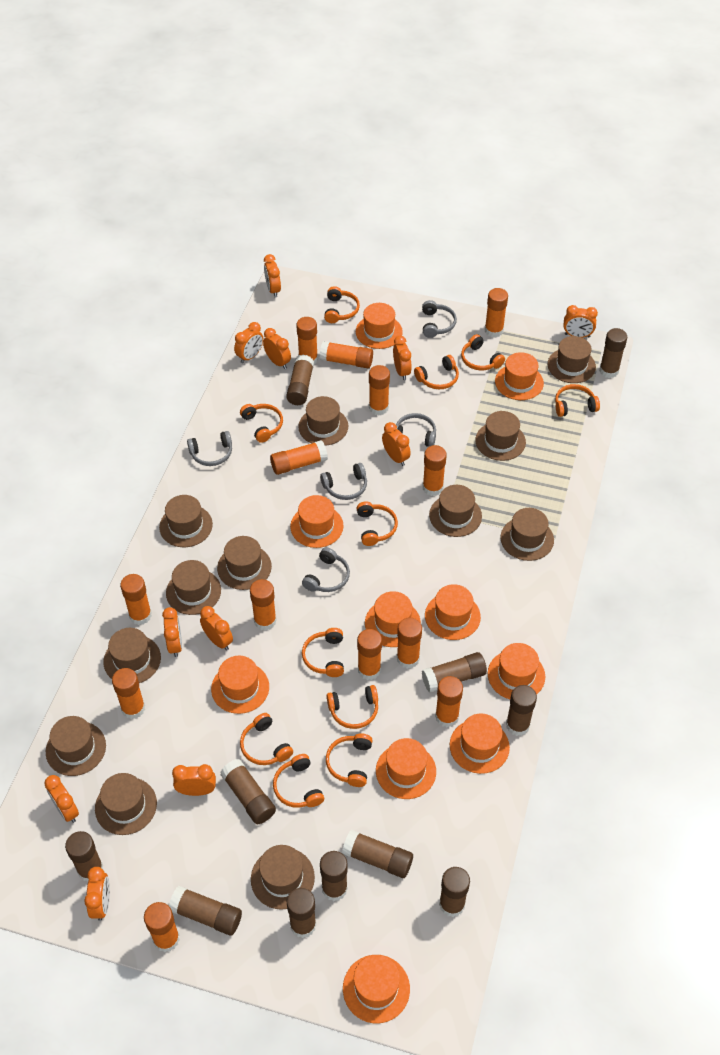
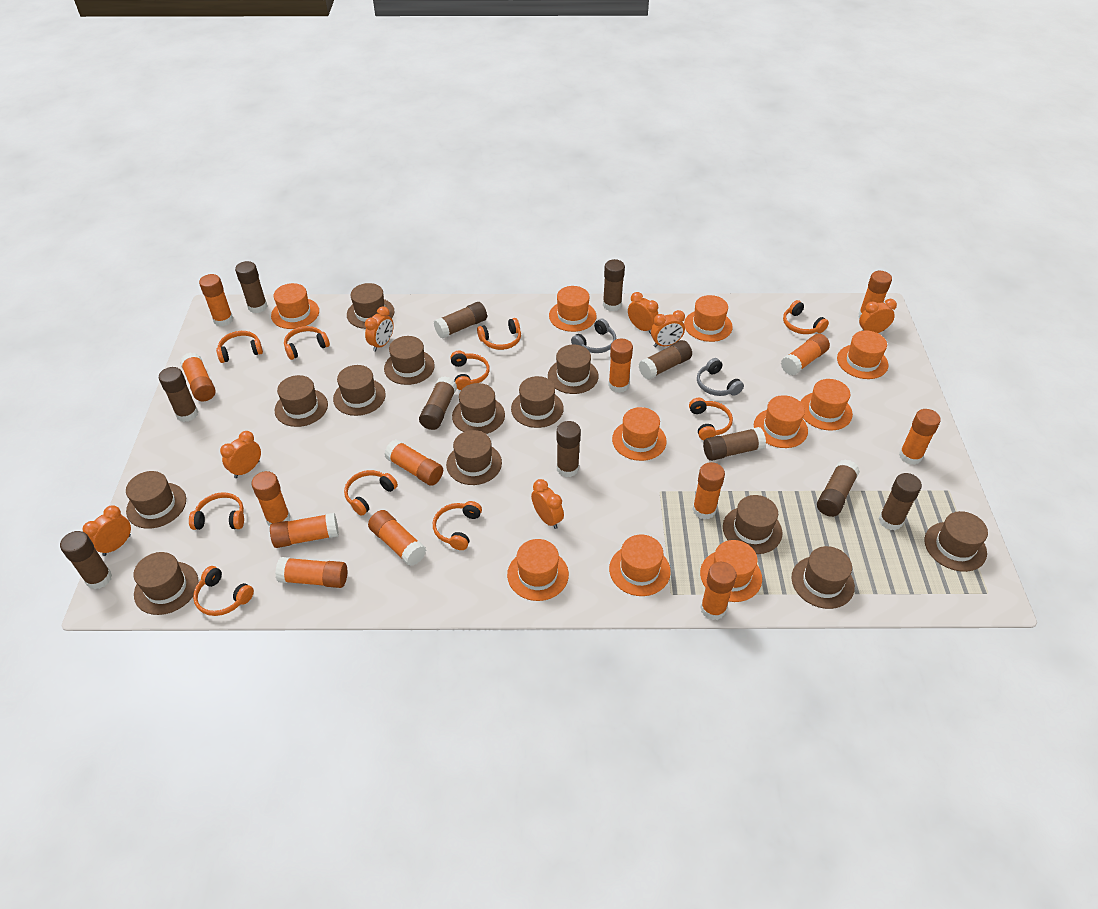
brown hat: [46,716,106,776] [95,773,157,835] [103,628,161,683] [159,495,213,547] [166,560,221,615] [217,536,272,590] [251,845,315,910] [298,396,348,446] [429,485,482,537] [475,411,526,461] [500,508,554,561] [548,336,596,383] = 12 -> [126,471,186,529] [133,552,198,615] [275,375,328,427] [333,365,386,416] [347,283,395,329] [384,336,435,385] [446,430,502,485] [452,383,505,434] [511,376,564,428] [548,344,598,394] [723,495,783,554] [791,546,855,609] [924,511,988,572] = 13
grey headphones: [187,431,232,466] [302,547,350,592] [320,463,367,500] [396,413,436,447] [422,300,457,338] = 5 -> [571,319,616,353] [697,358,744,396] = 2
orange clock: [44,775,79,823] [84,867,110,921] [162,607,182,657] [172,764,216,796] [200,606,233,650] [234,322,263,363] [263,328,291,369] [264,254,281,297] [382,422,411,466] [393,336,412,380] [563,305,598,338] = 11 -> [83,505,131,556] [220,431,261,478] [365,306,394,351] [531,479,564,529] [628,292,658,334] [651,310,685,347] [859,299,897,333] = 7
orange headphones: [240,404,283,443] [240,713,293,765] [273,754,324,808] [302,628,344,677] [324,286,360,323] [326,733,373,787] [327,685,378,729] [357,501,398,546] [414,355,459,389] [461,334,505,370] [555,384,600,417] = 11 -> [189,492,244,530] [193,566,254,616] [216,331,263,363] [284,326,330,360] [344,470,398,516] [433,501,482,550] [450,351,490,390] [477,318,521,350] [689,398,733,440] [783,300,829,334] = 10

